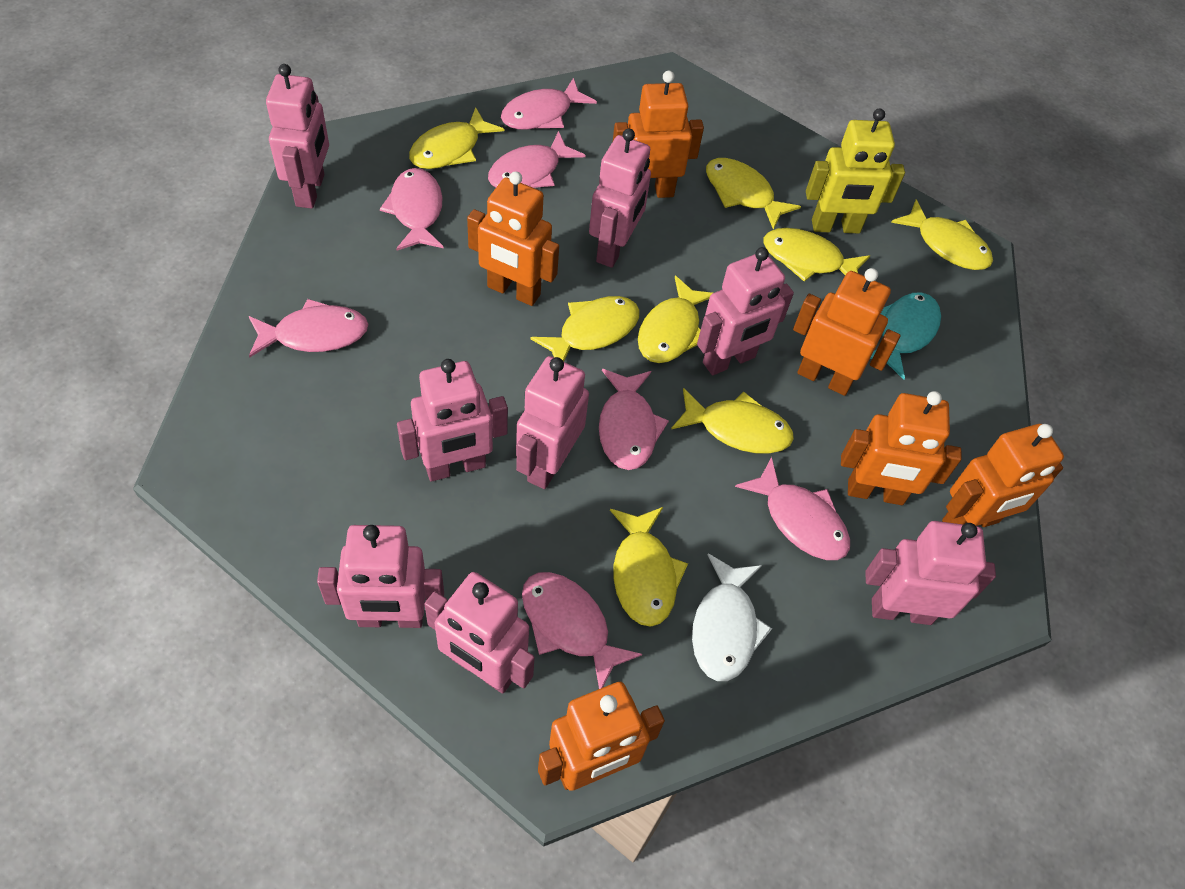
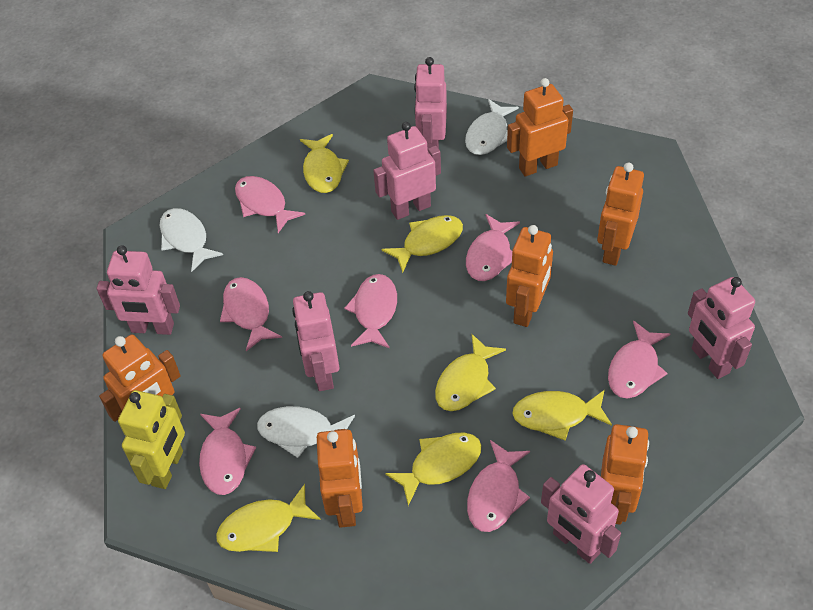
pink robot: [266,64,329,209] [317,525,444,628] [397,359,508,481] [424,572,535,694] [516,356,589,489] [589,128,651,268] [697,247,794,375] [865,521,996,625] = 8 -> [97,245,180,335] [292,291,340,391] [373,122,441,220] [414,57,447,150] [541,464,621,564] [688,277,755,379] = 6
turquoise fish: [870,292,941,380] = 1 -> none = 0
white fish: [692,554,772,681] = 1 -> [160,208,223,272] [257,406,355,458] [465,99,519,155] = 3
yellow fish: [409,107,504,169] [530,296,640,362] [610,507,688,627] [638,276,713,363] [671,388,794,454] [706,158,801,230] [763,228,870,282] [891,199,993,270] = 8 -> [216,484,321,552] [300,134,349,193] [381,215,463,273] [385,433,482,506] [435,334,506,411] [512,390,612,441] = 6

